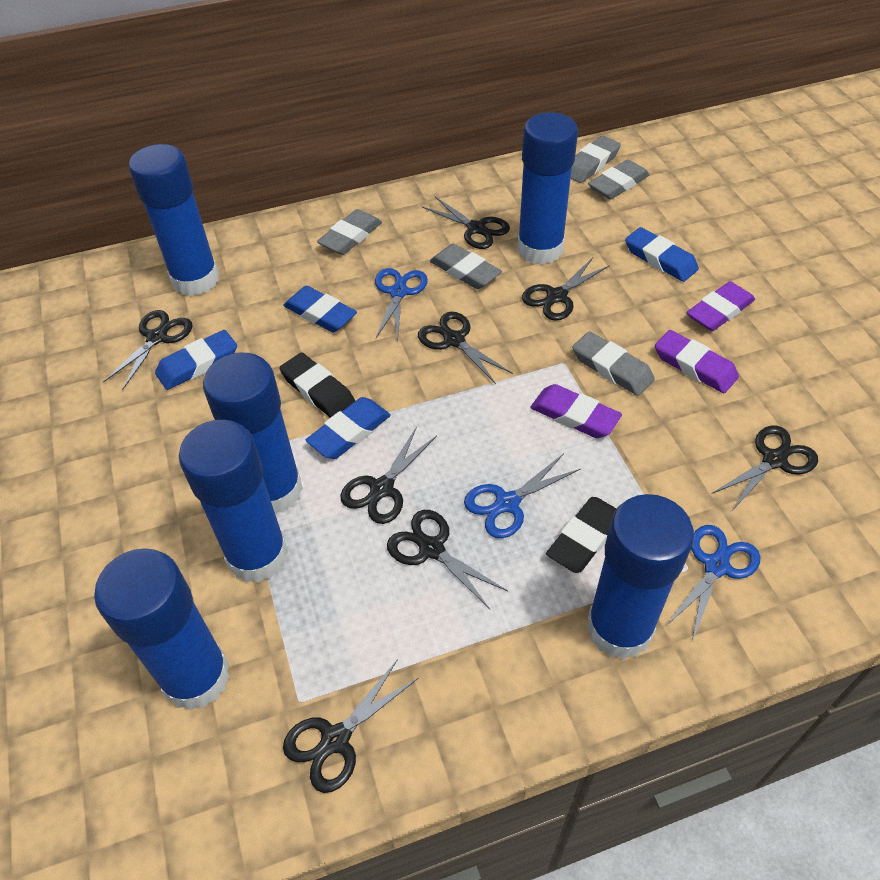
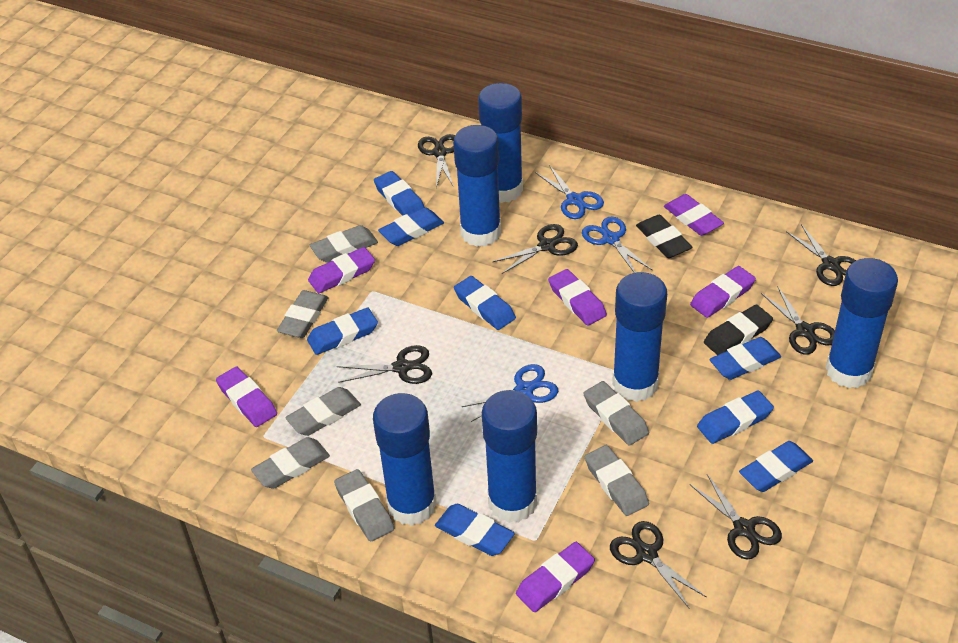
black scissors: [103,310,192,390] [283,659,418,793] [340,427,437,524] [387,510,508,609] [418,312,513,384] [422,197,510,249] [522,257,610,321] [711,426,818,512] = 8 -> [337,345,432,384] [418,134,455,188] [492,224,578,274] [610,521,707,609] [690,474,782,559] [761,286,835,355] [786,224,856,286] = 7
blue eraser: [155,330,237,390] [283,286,357,333] [306,397,391,459] [625,227,699,282] = 4 -> [307,308,378,355] [374,171,424,216] [378,207,444,246] [435,504,515,556] [454,276,516,330] [697,390,774,444] [709,337,781,380] [739,441,813,492] = 8
grey eraser: [317,209,382,255] [430,244,502,289] [571,136,621,183] [572,331,655,396] [588,159,650,199] = 5 -> [251,437,330,489] [277,290,329,338] [285,387,361,436] [310,225,378,263] [334,469,394,541] [583,381,649,446] [585,445,649,516] = 7
purple eraser: [530,384,622,438] [655,330,739,393] [687,281,755,331] = 3 -> [216,366,277,427] [308,247,375,293] [516,542,595,612] [548,269,607,325] [664,194,724,236] [690,266,756,318] = 6

